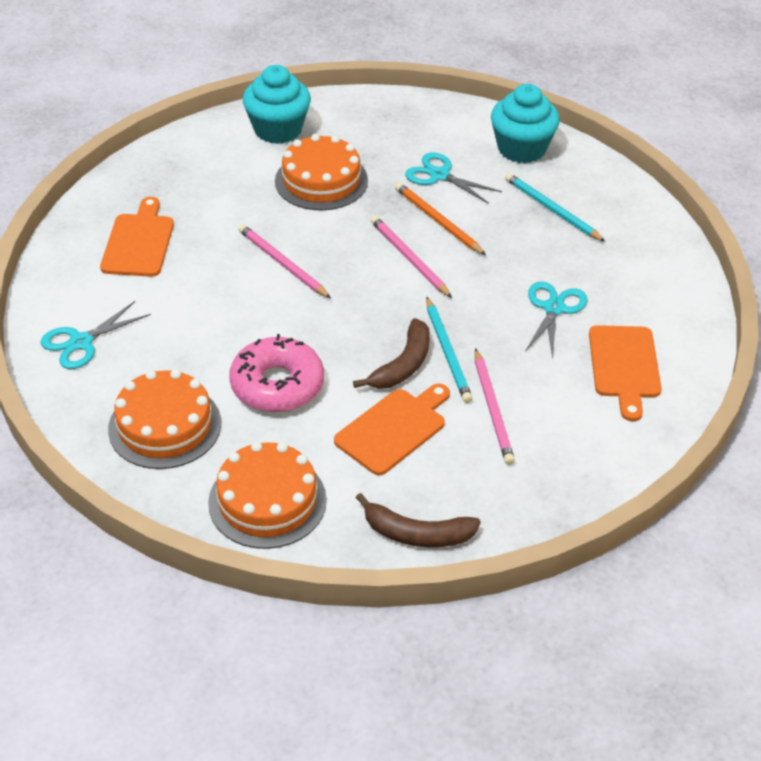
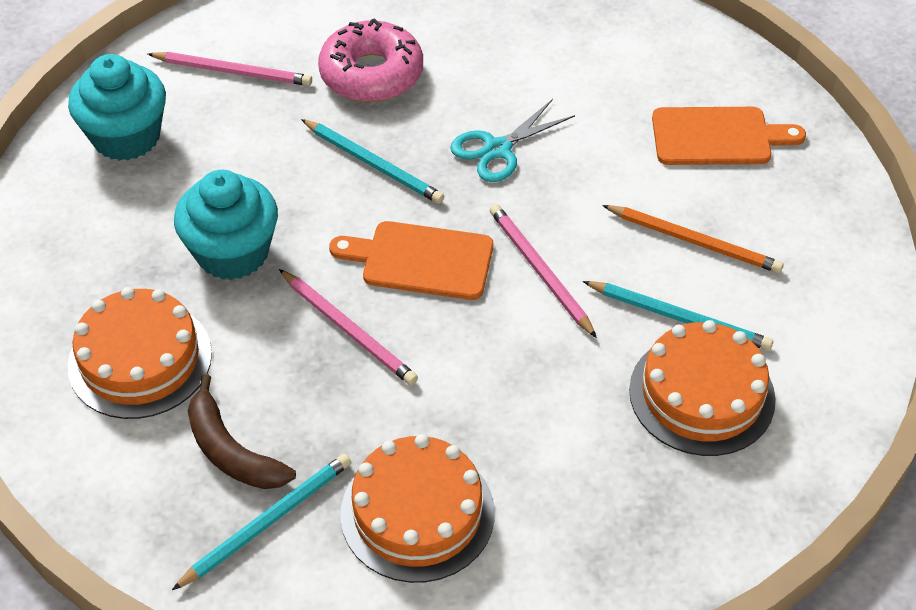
brown banana: [353,318,430,389] [356,493,481,547] = 2 -> [188,374,296,489] = 1
orange cutting board: [100,197,174,277] [334,384,450,475] [589,325,662,421] = 3 -> [329,221,493,300] [652,107,806,165] = 2
turquoise pencil: [426,297,473,403] [505,173,606,242] = 2 -> [172,454,351,590] [301,119,444,204] [583,281,773,351] = 3
turquoise scissors: [41,301,151,369] [405,153,502,204] [525,281,588,359] = 3 -> [450,99,575,182] = 1

